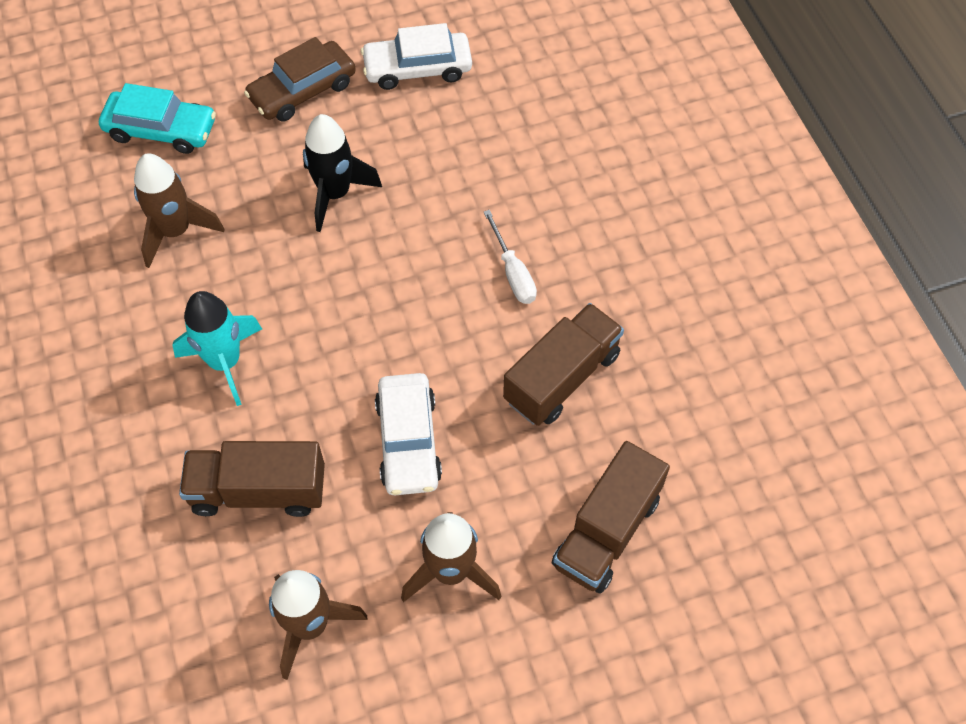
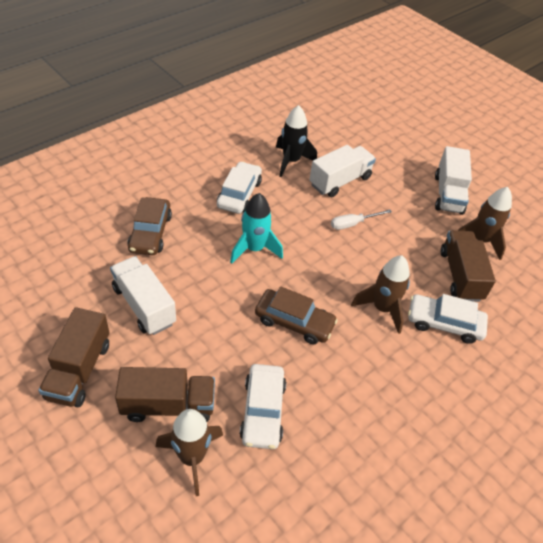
brown car: [244,37,356,122] = 1 -> [127,197,172,255] [255,287,338,344] = 2
turquoise car: [99,83,216,154] = 1 -> none = 0
white car: [361,23,472,90] [375,373,442,495] = 2 -> [217,161,262,214] [240,364,286,449] [408,294,488,344] = 3
white truck: none = 0 -> [110,256,176,335] [309,145,376,197] [435,146,472,215] = 3

